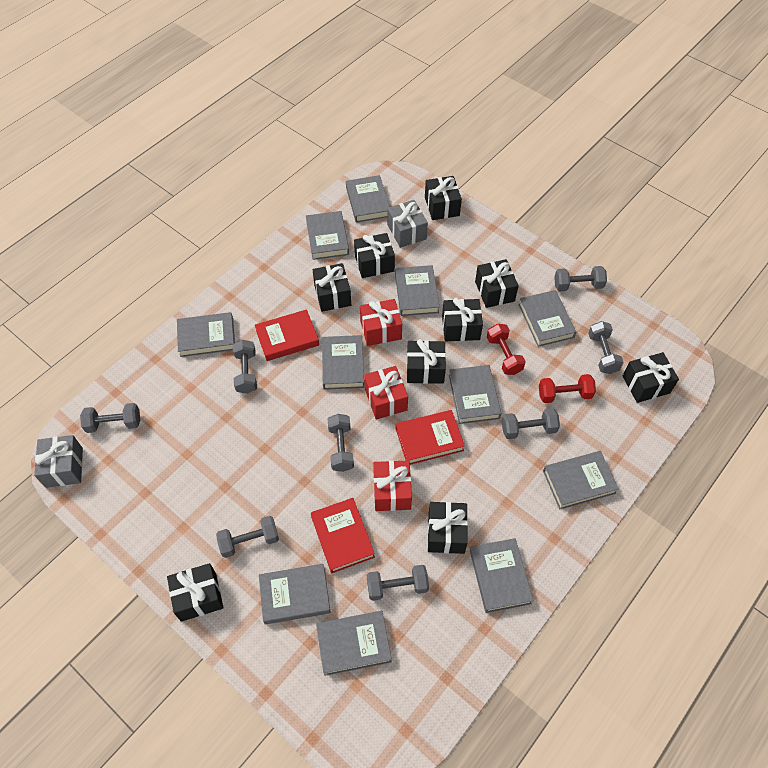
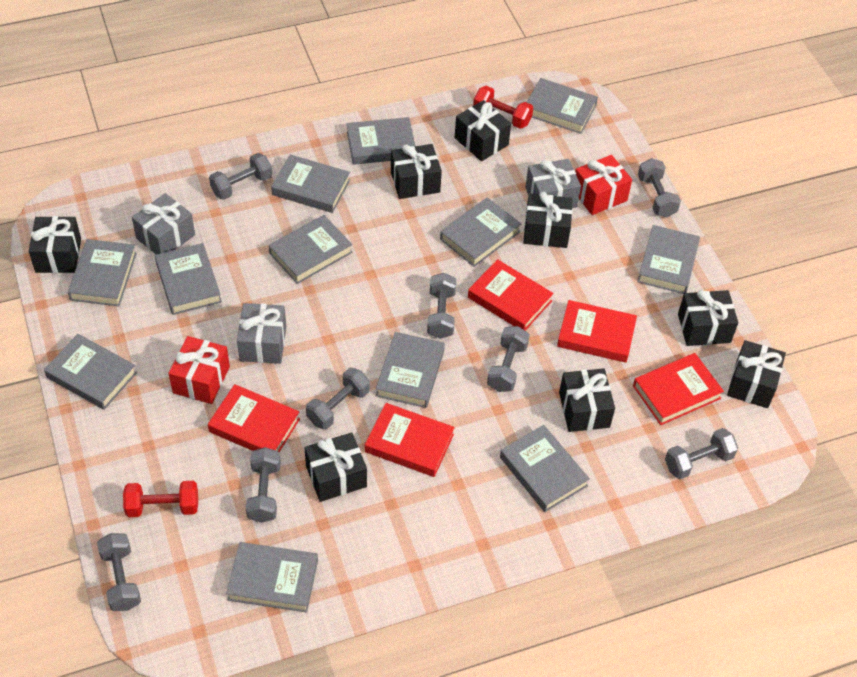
black gift: [167,563,224,622] [313,263,351,312] [354,233,395,278] [407,339,446,384] [425,176,462,220] [428,502,468,554] [442,298,483,341] [475,259,519,308] [623,352,679,403] = 9 -> [29,216,81,273] [305,432,367,502] [391,144,442,199] [455,100,511,161] [523,192,573,248] [559,368,615,432] [678,290,738,346] [727,340,786,408] = 8
grey book: [177,312,235,357] [259,564,331,625] [306,211,349,260] [316,611,392,676] [322,335,364,390] [346,175,390,223] [395,265,439,316] [449,365,501,424] [470,538,533,613] [518,290,576,347] [543,451,619,509] = 11 -> [44,334,137,410] [68,239,137,306] [155,243,222,315] [226,542,318,612] [269,215,353,284] [271,154,350,213] [347,117,415,165] [376,332,445,408] [440,197,521,267] [500,425,590,512] [527,78,598,134] [637,225,700,294] = 12
grey gift: [34,435,83,488] [387,200,428,248] = 2 -> [132,193,195,254] [237,303,286,364] [525,159,581,208] = 3
red book: [255,309,319,361] [311,498,375,573] [396,410,465,465] = 3 -> [208,384,300,452] [365,403,455,477] [468,259,554,331] [557,300,637,363] [633,353,724,425] = 5
red gift: [360,299,402,346] [364,366,408,420] [373,460,412,511] = 3 -> [168,336,230,404] [575,155,632,215] = 2

